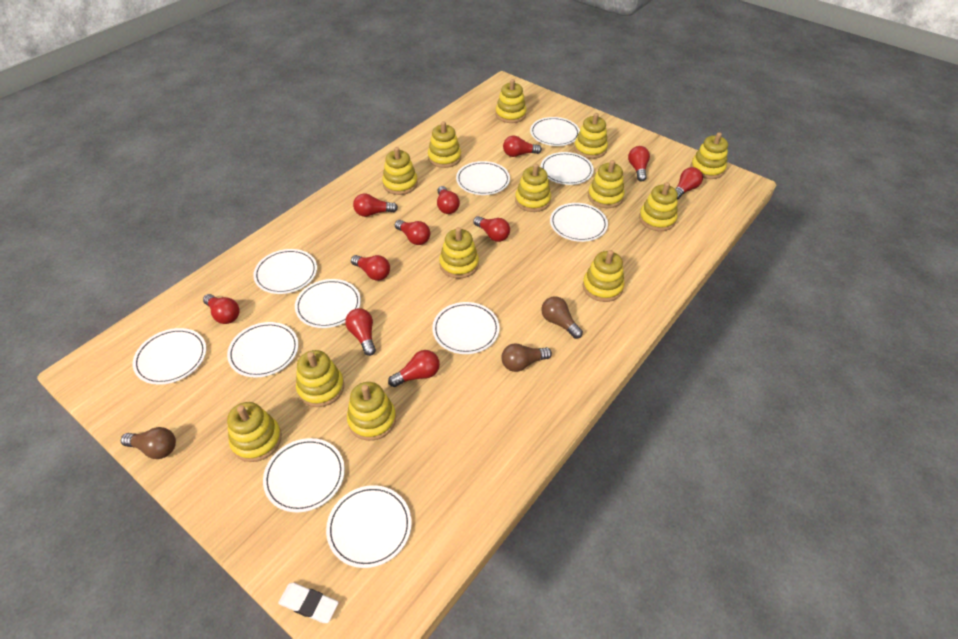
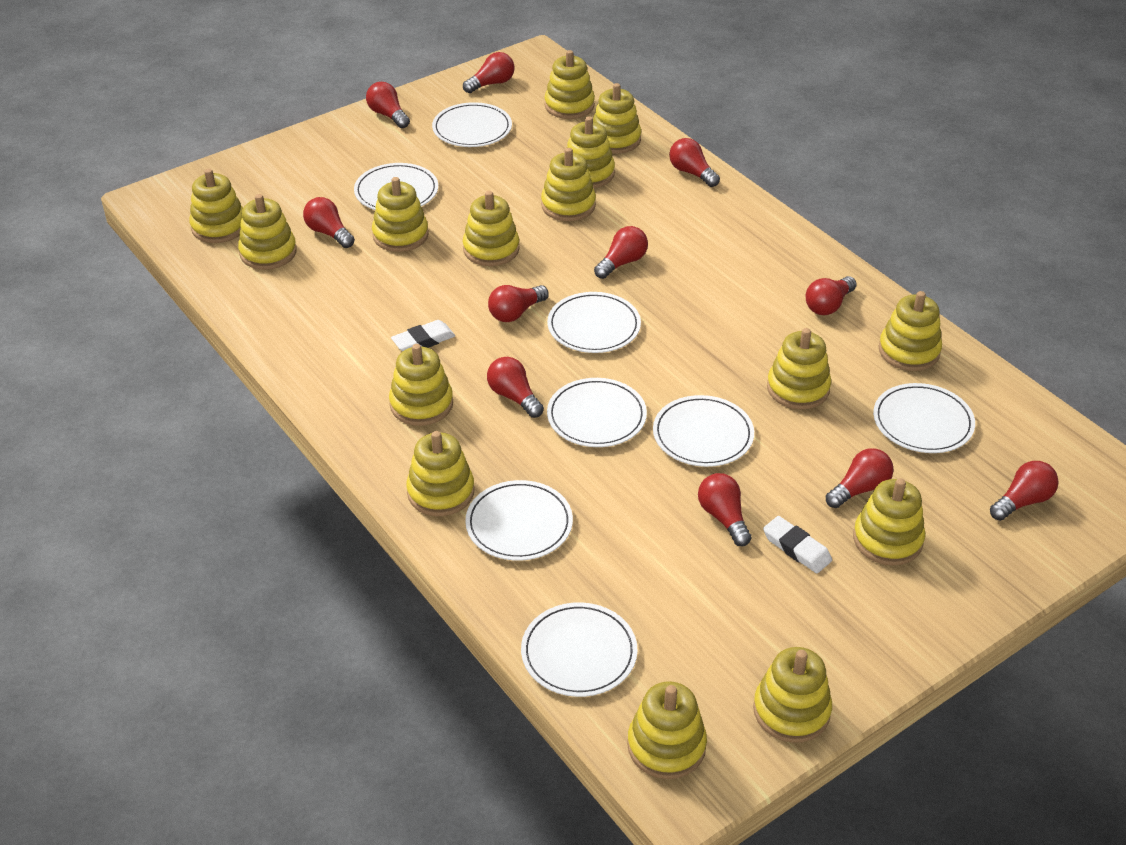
brown light bulb: [121,427,176,459] [501,343,552,372] [541,296,583,339] = 3 -> none = 0
white eraser: [278,583,339,623] = 1 -> [391,320,455,351] [763,516,832,573] = 2
white plate: [133,328,206,385] [227,322,299,378] [253,249,317,294] [263,438,345,513] [295,279,361,328] [326,485,412,568] [432,302,500,354] [456,161,510,195] [530,117,580,146] [541,152,594,185] [550,203,608,242] = 11 -> [354,163,438,210] [432,102,512,147] [465,480,573,561] [521,602,637,697] [547,292,641,353] [547,378,647,447] [653,395,754,467] [873,383,975,453] = 8
yellow stacking toy: [227,402,282,462] [296,350,344,407] [347,382,396,441] [382,147,418,195] [428,121,461,168] [439,227,479,279] [495,79,527,123] [515,164,551,212] [574,113,608,159] [583,250,624,302] [588,160,624,208] [639,182,678,231] [691,132,728,179] = 13 -> [189,169,243,243] [238,194,297,270] [372,177,429,252] [389,344,453,426] [406,431,475,516] [463,191,520,266] [541,148,596,221] [545,50,595,119] [567,116,615,188] [593,83,641,154] [627,681,707,779] [753,647,832,743] [767,328,831,409] [853,478,925,566] [879,291,942,371] = 15

